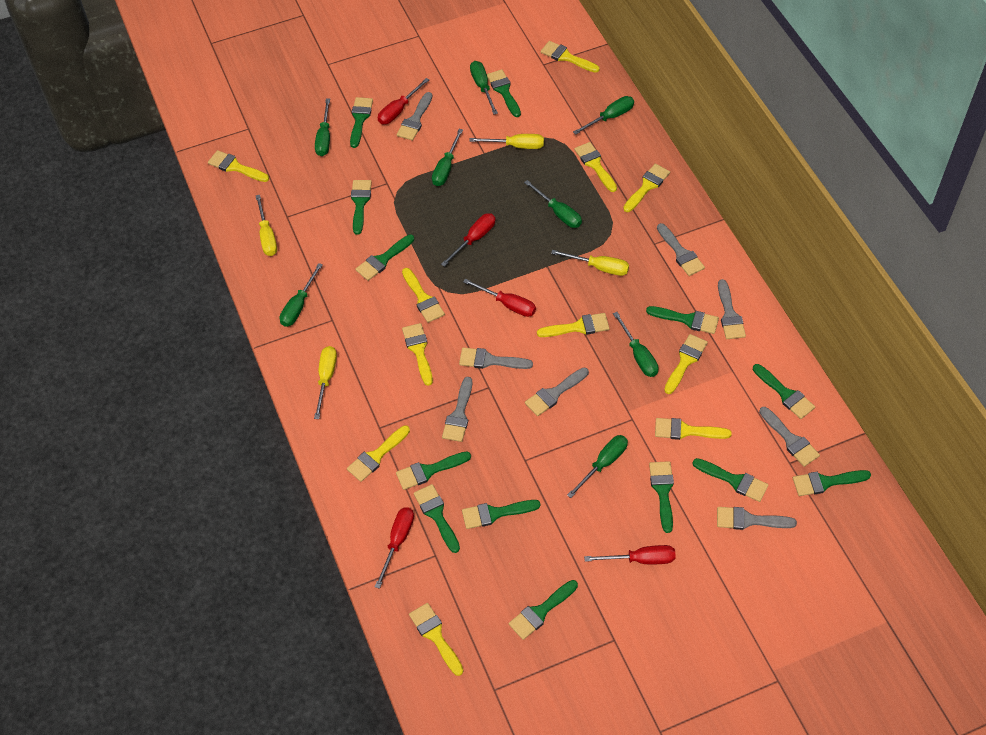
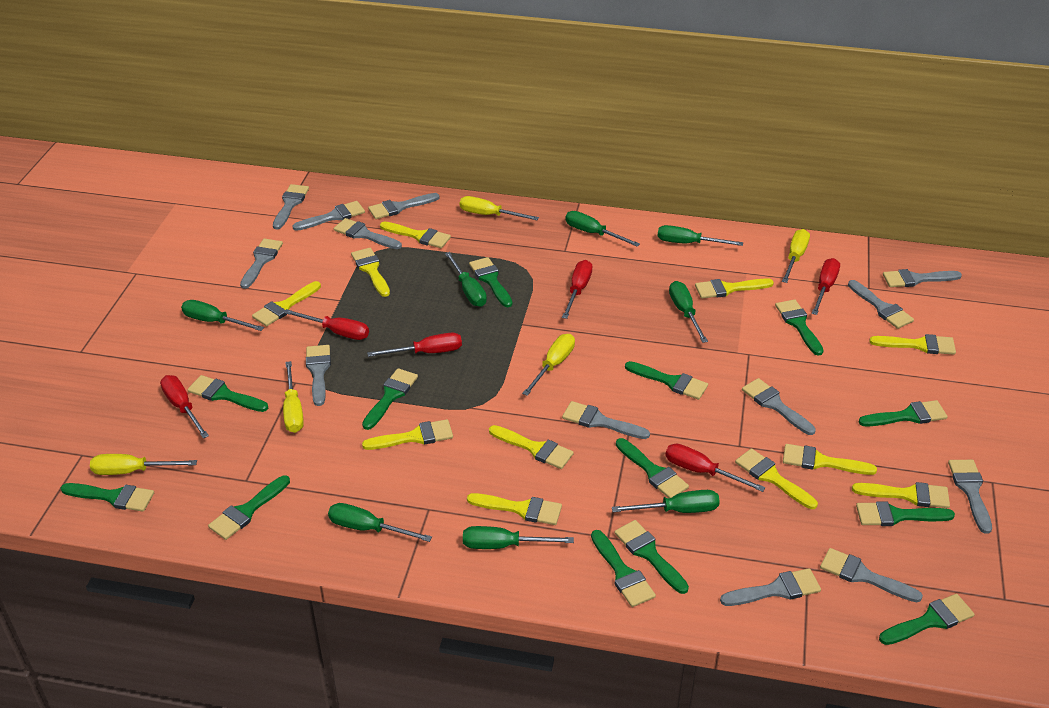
grey brush: [397,92,432,140] [442,377,472,442] [459,347,533,369] [525,367,589,416] [657,223,705,276] [717,507,797,530] [718,279,746,339] [759,407,820,467] = 8 -> [240,239,283,289] [273,184,309,229] [293,201,365,231] [306,345,331,406] [334,218,402,249] [368,193,440,219] [562,401,650,439] [720,568,821,606] [742,378,816,435] [820,548,923,602] [848,280,914,329] [883,269,962,287] [948,460,992,534] = 13
red screwdriver: [375,507,414,589] [378,78,429,124] [441,213,495,267] [463,279,536,317] [584,545,676,564] = 5 -> [160,375,209,439] [284,309,369,340] [367,333,462,357] [562,260,592,319] [665,444,765,492] [812,258,840,315] = 6
yellow screwdriver: [256,195,277,256] [314,346,337,419] [469,134,544,149] [551,250,629,276] = 4 -> [90,454,197,475] [283,361,304,433] [460,196,539,220] [522,334,575,396] [782,229,810,283] = 5

